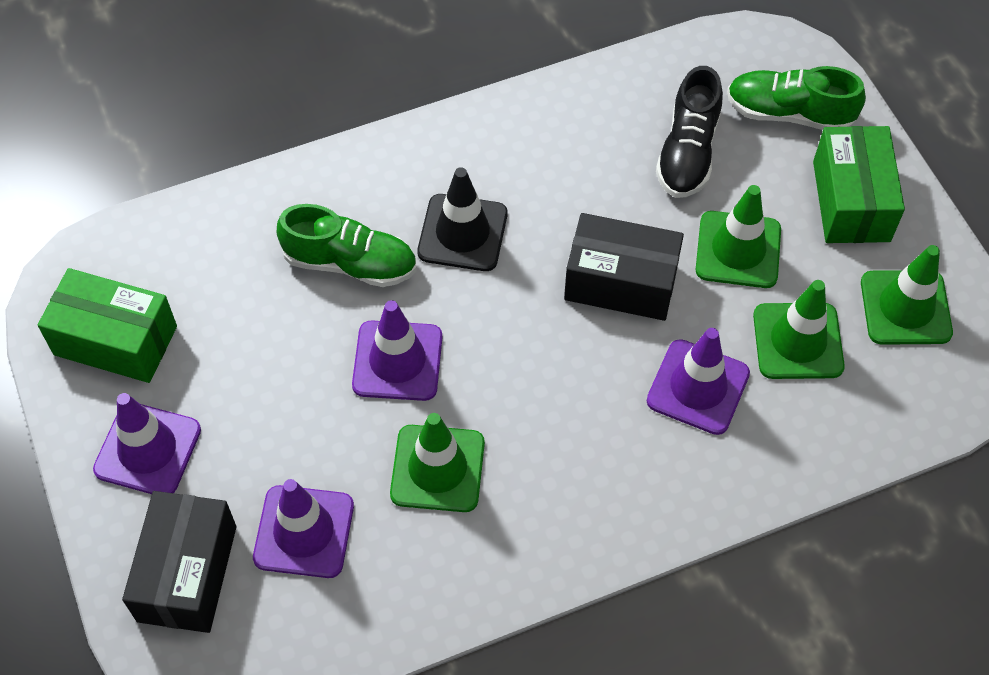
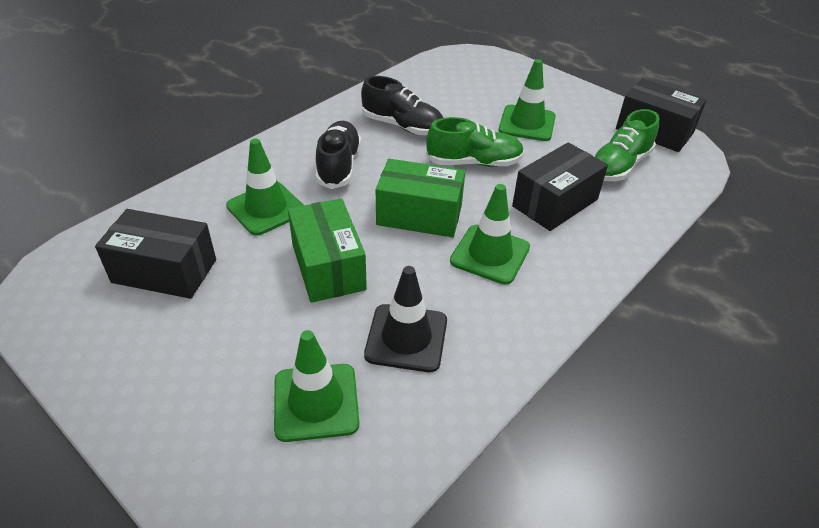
black box: [122,491,237,633] [564,213,684,321] = 2 -> [95,209,216,299] [512,142,608,231] [616,78,707,152] = 3
black shoe: [656,66,723,198] = 1 -> [315,121,361,189] [361,76,443,135] = 2
purple traffic cone: [93,393,201,494] [253,479,354,578] [352,300,442,401] [647,328,750,435] = 4 -> none = 0

